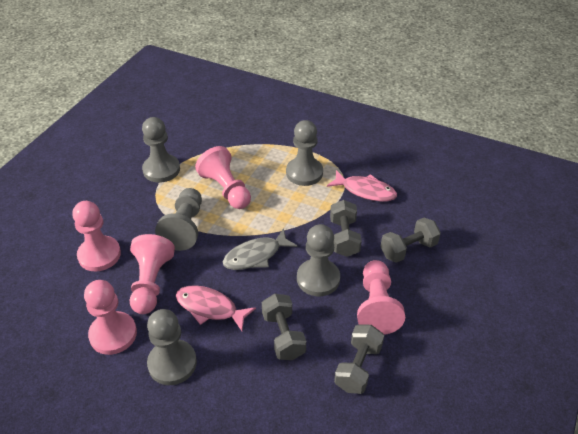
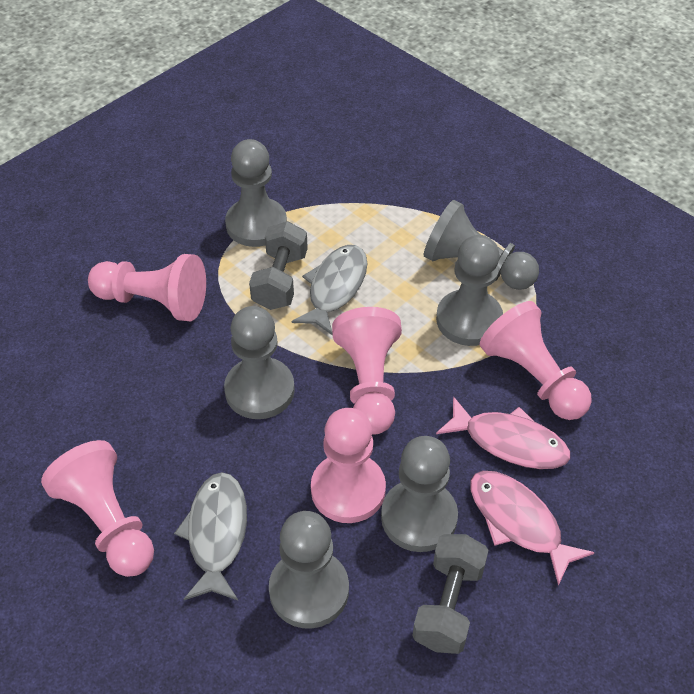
grey dumbbell: [262,294,306,360] [330,200,361,257] [334,325,384,394] [380,218,441,263] = 4 -> [249,221,308,310] [413,534,489,654] = 2
grey fish: [223,228,298,270] = 1 -> [174,472,247,600] [292,245,367,336] = 2
grey pawn: [142,117,180,183] [147,309,197,385] [155,188,202,251] [286,120,323,186] [297,224,340,296] = 5 -> [224,306,295,419] [225,139,287,247] [269,511,349,629] [381,436,458,552] [424,200,539,290] [436,235,503,346] = 6

